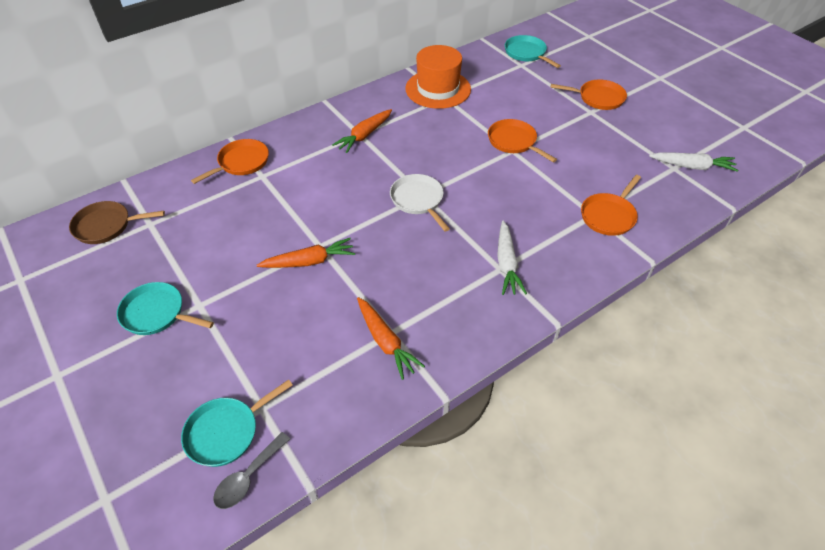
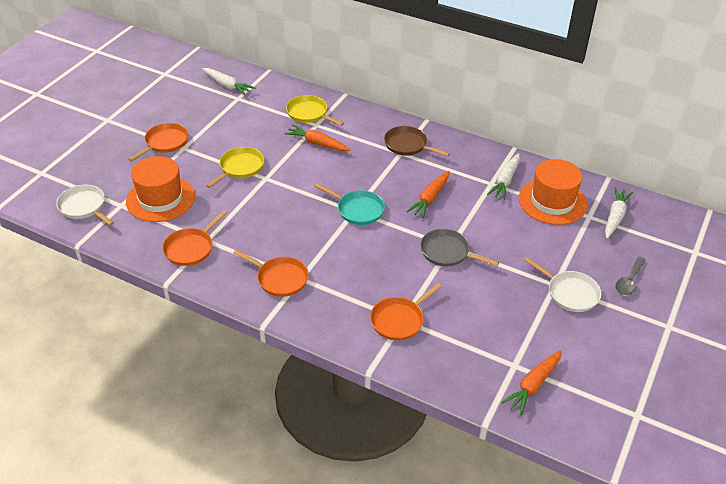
grey pan: none = 0 -> [420,229,499,266] = 1
orange hat: [405,45,471,109] = 1 -> [126,156,195,222] [519,159,587,225] = 2
turquoise pan: [117,282,214,335] [181,379,293,467] [505,35,561,68] = 3 -> [315,183,385,225] = 1
white carrot: [497,221,527,295] [649,153,738,172] = 2 -> [202,68,255,96] [487,153,520,200] [605,187,633,239] = 3
white pan: [390,174,450,232] = 1 -> [56,185,114,226] [524,257,601,312] = 2
yellow pan: none = 0 -> [206,147,264,188] [286,95,344,126] = 2

